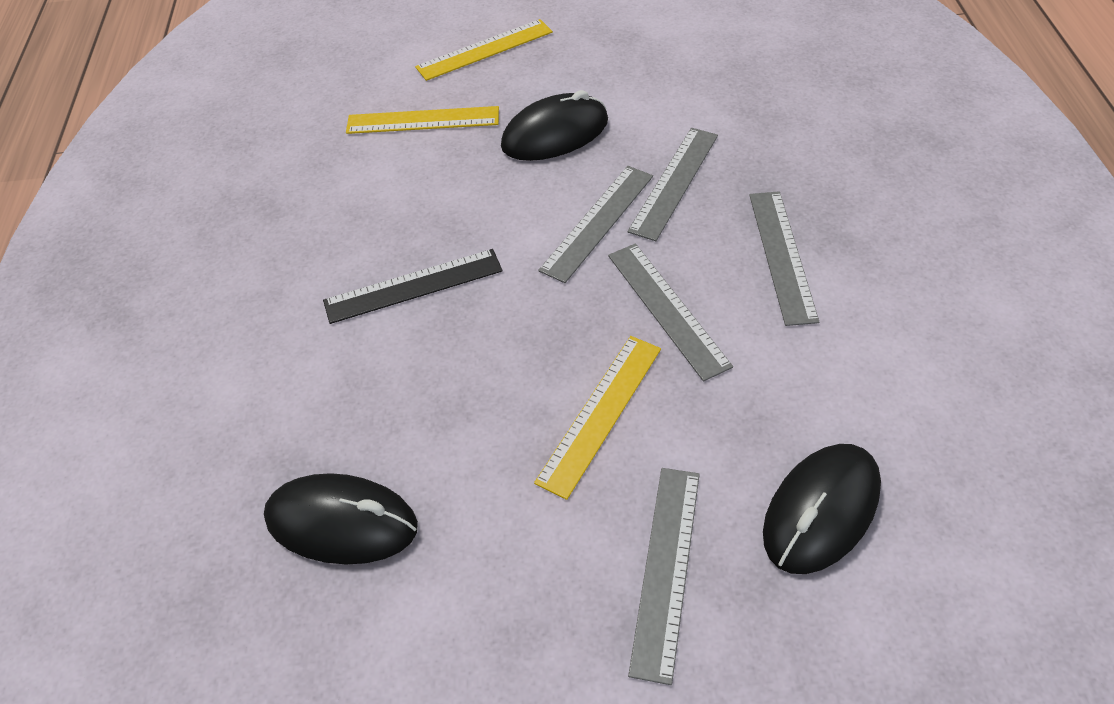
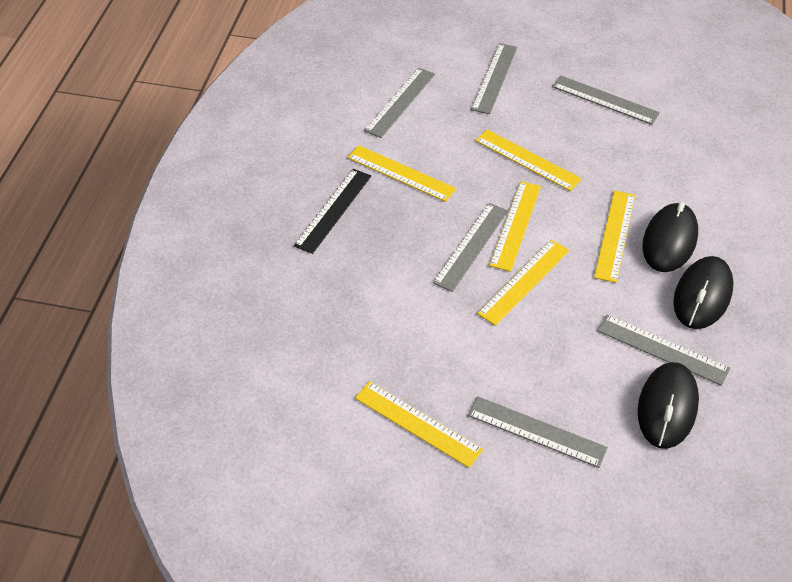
grey ruler: [538,166,653,283] [608,243,733,381] [628,128,718,241] [628,468,700,685] [749,191,819,326] = 5 -> [364,68,435,138] [433,203,508,292] [468,396,608,468] [471,43,517,114] [552,75,660,125] [597,315,730,386] = 6
yellow ruler: [346,106,499,134] [415,19,553,81] [534,336,661,500] = 3 -> [347,145,456,202] [355,381,483,468] [475,130,582,191] [477,240,569,326] [489,181,541,272] [594,190,635,283] = 6

